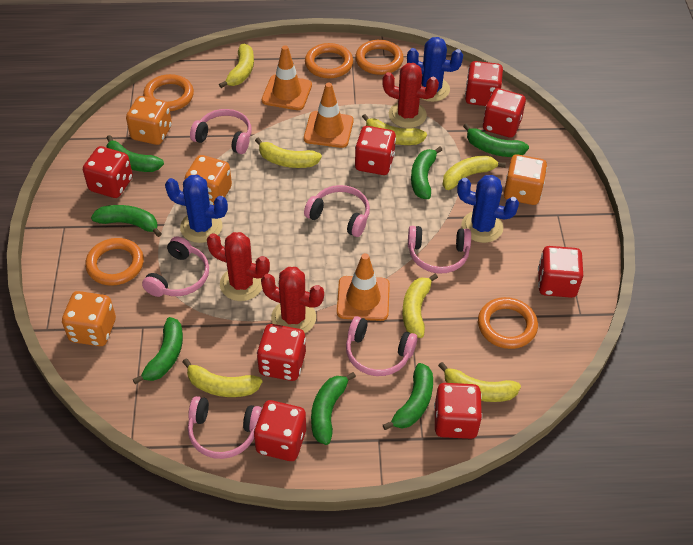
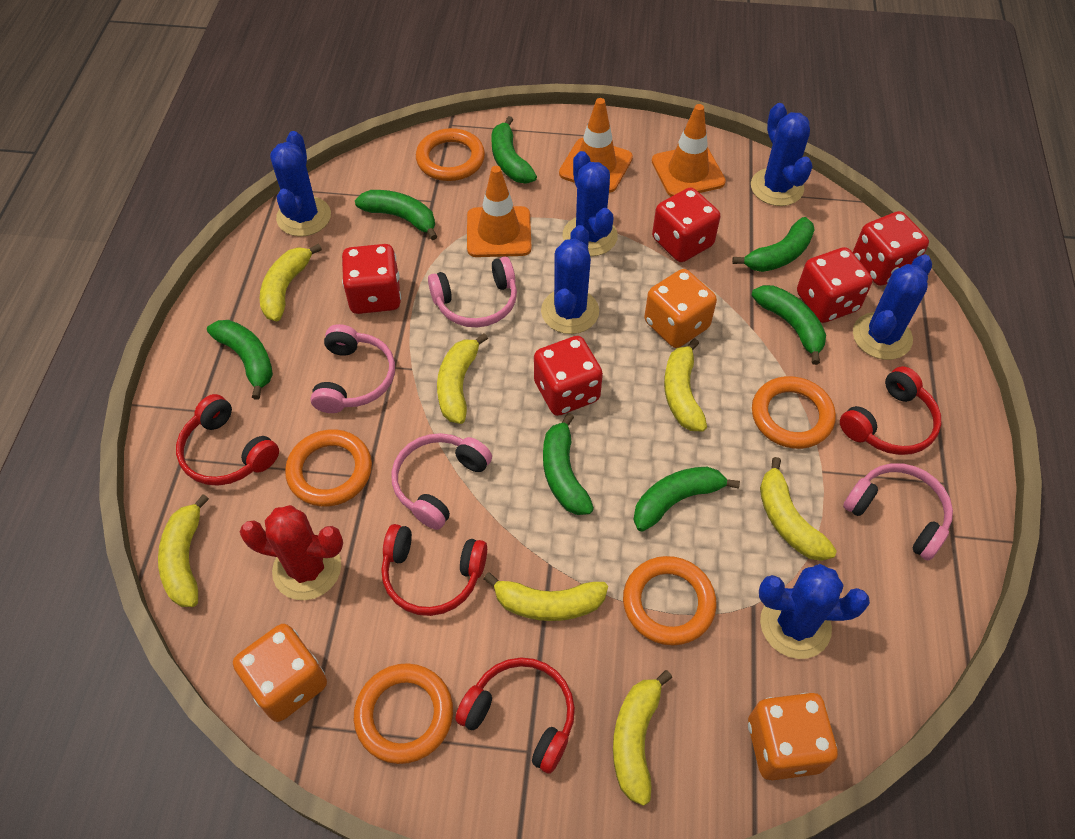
blue cactus: [165,175,228,243] [407,37,463,102] [457,175,519,243] = 3 -> [270,131,331,236] [541,225,599,334] [563,151,618,256] [751,103,812,206] [759,564,870,659] [853,255,932,360] = 6
orange dice: [62,291,116,346] [126,96,172,145] [185,155,232,205] [504,154,547,205] = 4 -> [233,624,327,722] [644,269,717,348] [748,693,838,780] = 3
pink headphones: [142,236,209,297] [188,396,262,459] [190,109,252,154] [304,185,370,237] [346,316,417,376] [408,226,471,274] = 6 -> [311,324,395,413] [392,433,492,530] [428,257,517,327] [843,463,953,561] = 4
red cactus: [207,232,270,301] [261,267,324,333] [382,63,439,128] = 3 -> [240,505,343,600] = 1
red dice: [83,146,133,198] [254,400,306,461] [257,324,306,381] [355,126,396,175] [434,383,482,439] [465,61,503,106] [483,88,526,138] [538,246,583,298] = 8 -> [342,244,401,314] [534,336,603,416] [652,188,720,262] [797,247,872,323] [853,211,929,286] = 5
red headphones: none = 0 -> [176,394,279,486] [381,524,487,616] [455,657,575,774] [840,366,941,455] = 4

